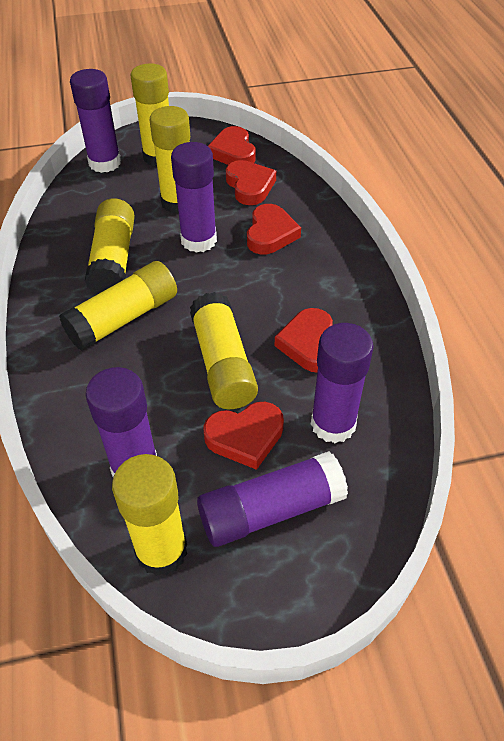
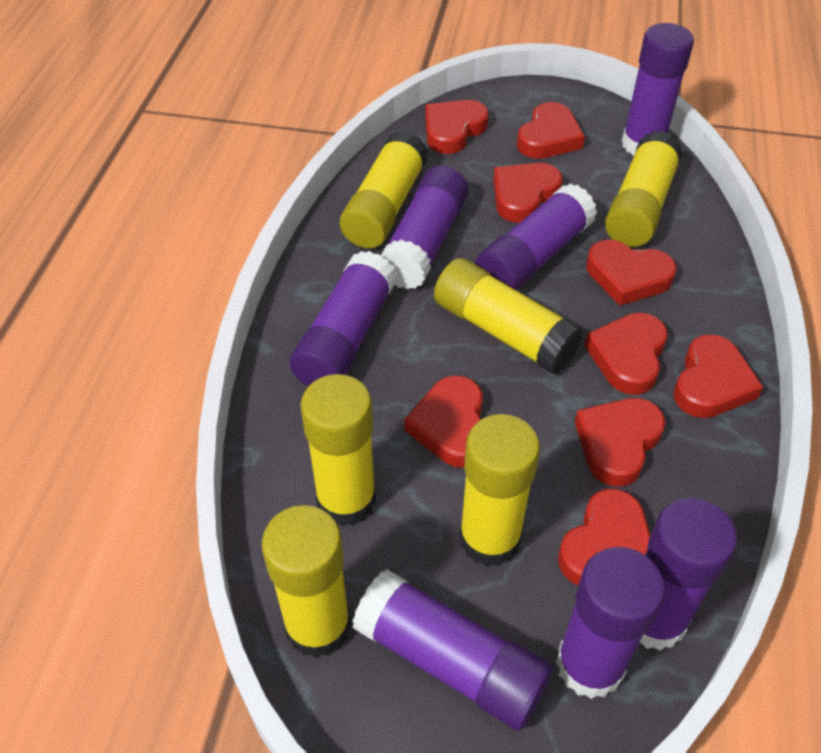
purple glue stick: [70,69,121,173] [85,367,157,477] [171,142,217,253] [197,451,348,547] [311,323,374,443] = 5 -> [290,251,397,386] [352,569,553,730] [381,166,468,290] [476,183,597,291] [556,547,665,699] [621,23,694,156] [639,498,737,651] = 7
red heart: [203,402,284,470] [208,126,256,165] [226,160,276,205] [247,204,301,255] [275,308,333,372] = 5 -> [404,375,483,468] [425,100,489,154] [493,163,563,223] [517,102,585,159] [558,489,650,585] [575,398,666,486] [584,313,668,395] [586,240,676,306] [674,334,763,418] = 9

